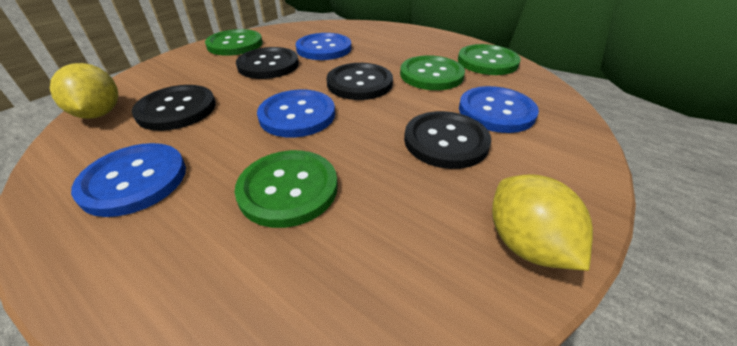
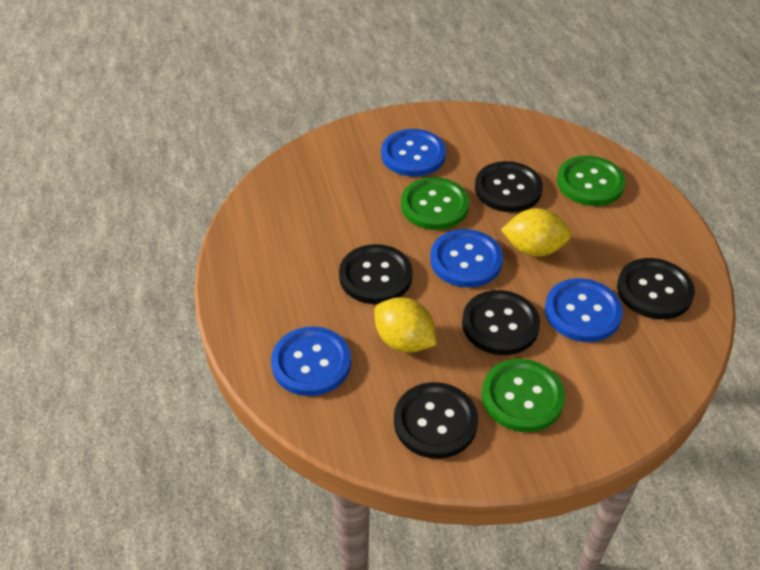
black button: [132,85,216,131] [236,47,299,79] [327,63,393,100] [404,111,491,169] = 4 -> [339,244,413,304] [394,382,478,459] [462,290,540,355] [475,161,543,212] [617,258,695,319] = 5
green button: [205,29,263,56] [234,150,338,228] [400,55,465,90] [458,44,521,75] = 4 -> [401,177,469,230] [481,359,565,432] [557,156,625,206] = 3

